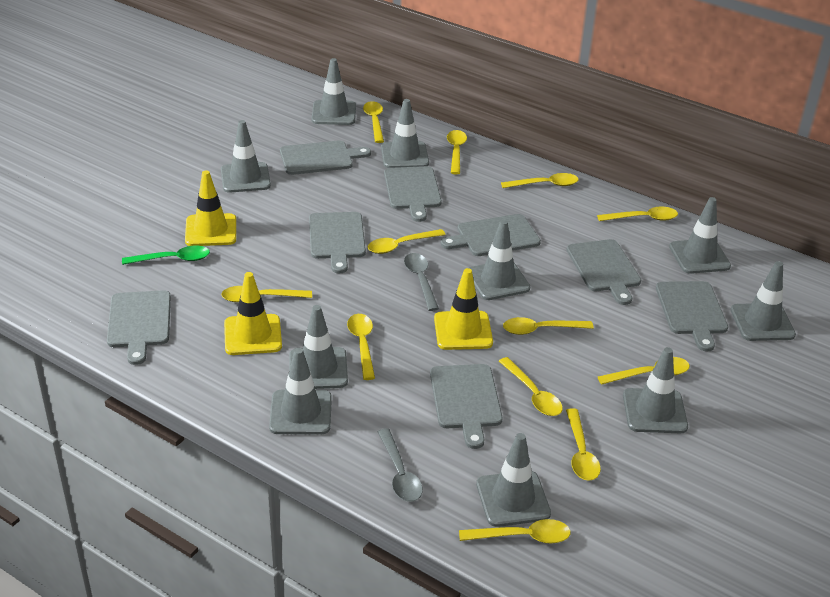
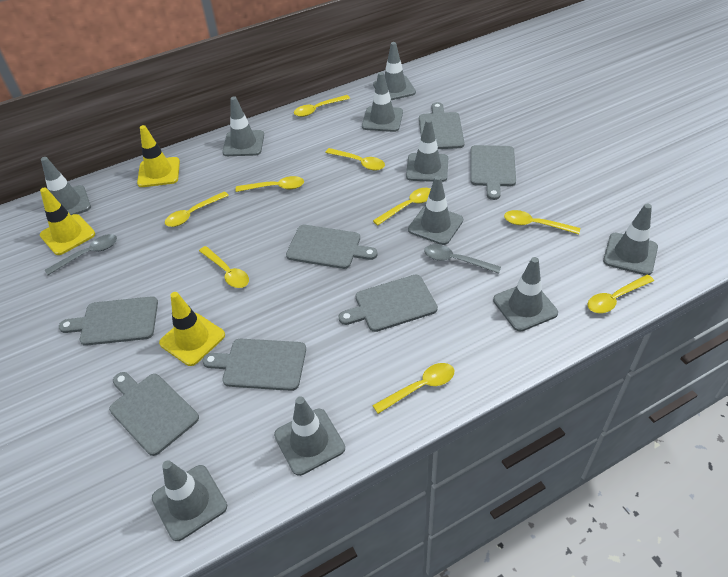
green spoon: [122,246,210,265] = 1 -> none = 0
grey cutting board: [107,290,171,365] [280,140,371,175] [309,212,366,273] [384,166,442,222] [430,364,503,449] [441,214,541,256] [567,239,641,305] [656,281,728,352] = 8 -> [59,296,158,346] [109,372,199,456] [202,339,306,391] [286,225,378,269] [338,275,438,332] [419,102,465,149] [470,145,516,200] = 7
yellow spoon: [221,286,312,302] [347,314,375,380] [363,101,384,143] [368,229,446,254] [447,130,467,174] [459,519,571,544] [499,357,563,416] [501,173,578,188] [503,317,594,335] [566,408,601,481] [597,207,678,221] [598,357,690,385] = 12 -> [165,191,229,227] [199,246,249,288] [236,176,304,192] [294,95,350,117] [325,148,385,171] [372,363,454,414] [373,188,431,226] [504,210,580,234] [587,275,654,313] = 9

